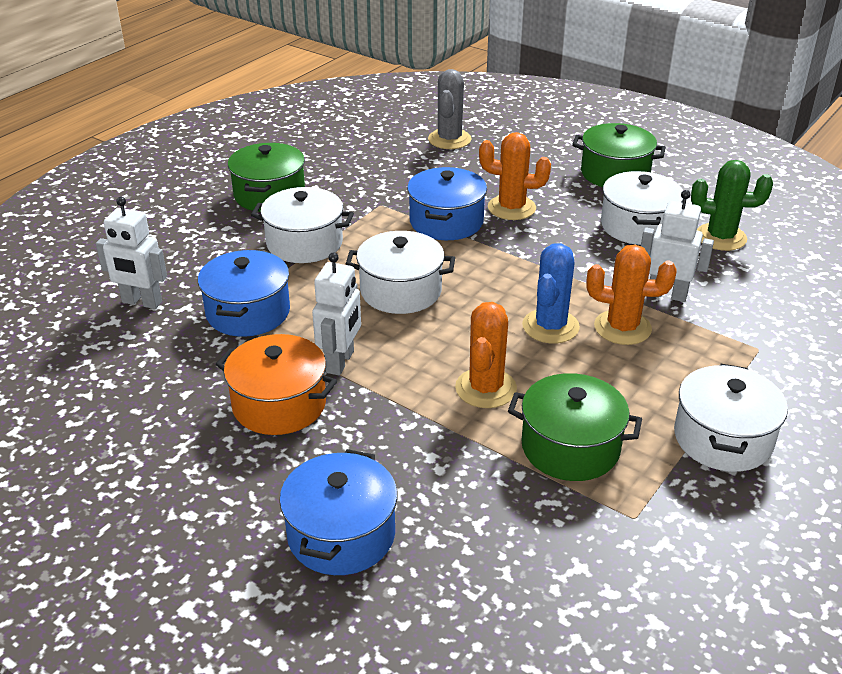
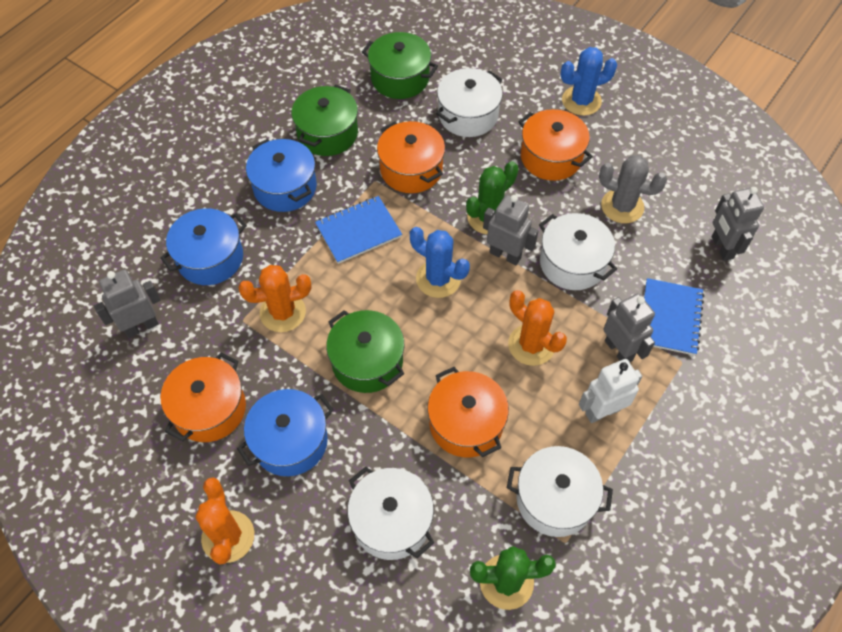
blue cactus: [522,243,580,343] = 1 -> [410,227,470,298] [560,47,617,116] = 2
blue notebook: none = 0 -> [315,196,402,264] [644,278,704,356] = 2
green cactus: [691,160,773,251] = 1 -> [466,161,518,234] [470,546,556,610] = 2
grey robot: none = 0 -> [94,269,161,338] [483,195,538,265] [603,293,655,362] [712,187,764,261] = 4
orange pot: [216,334,337,435] = 1 -> [160,353,246,442] [377,121,445,193] [427,367,509,457] [518,109,593,181] = 4
white robot: [96,197,167,309] [312,252,361,375] [641,190,714,302] = 3 -> [579,359,642,423] = 1

